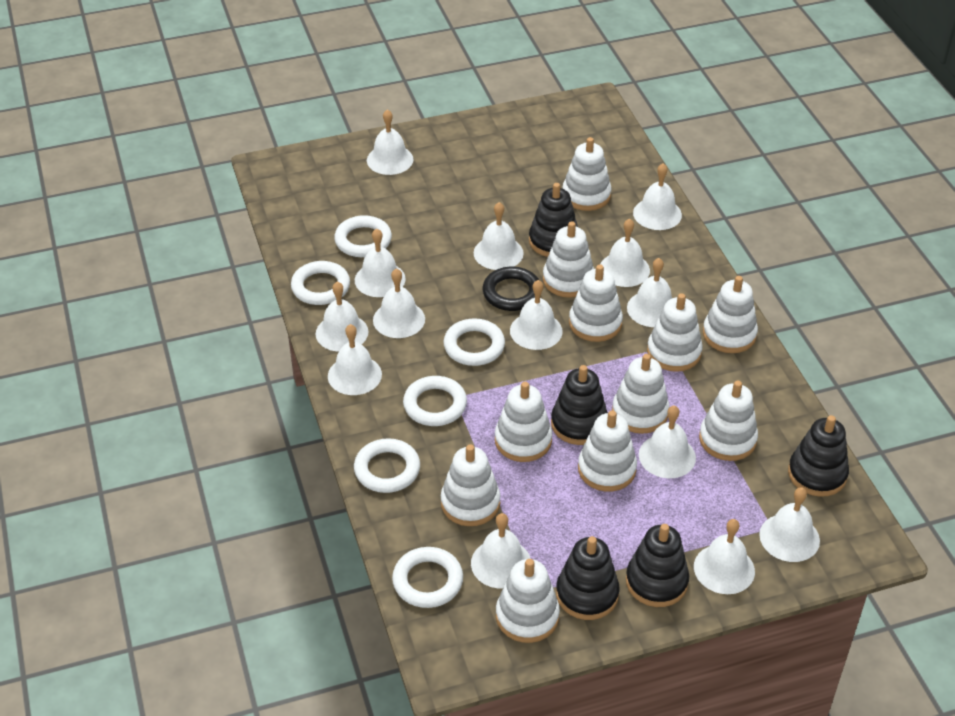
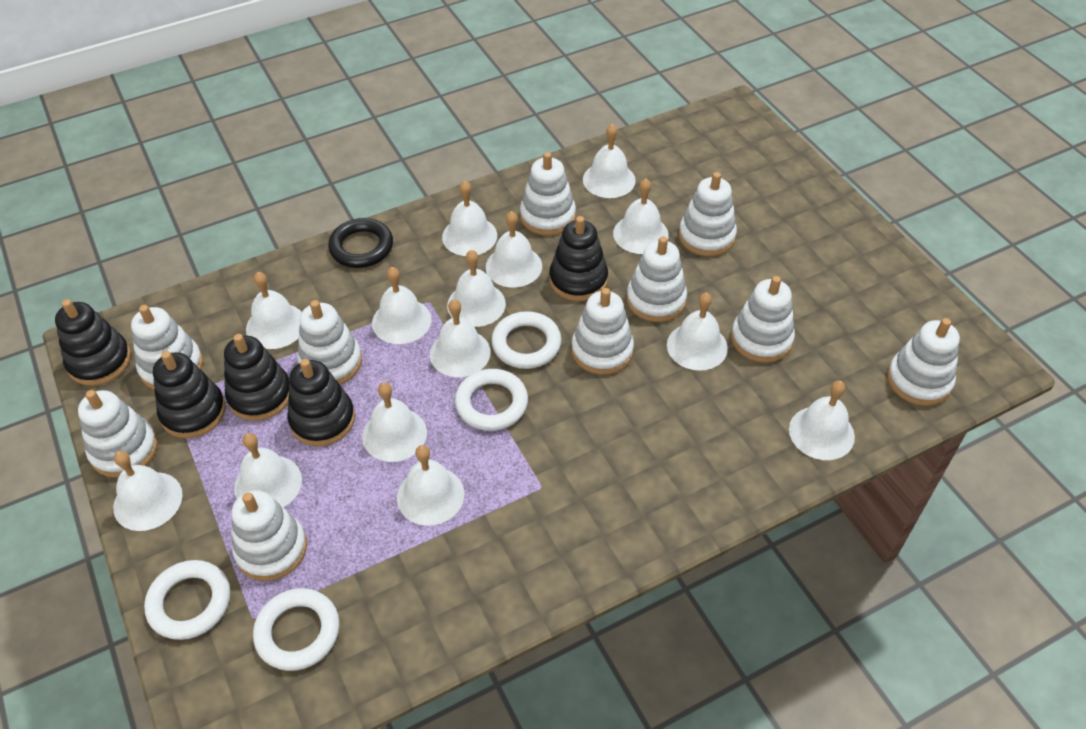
white ring: [291,261,350,305] [334,215,392,257] [354,438,420,493] [392,547,463,608] [403,376,467,426] [444,318,505,366] = 6 -> [144,560,230,640] [253,588,339,671] [455,369,528,431] [491,311,561,369] = 4
white stacking toy: [441,444,501,526] [495,382,552,462] [496,559,560,643] [543,221,594,298] [563,137,612,211] [569,264,623,342] [578,410,637,492] [612,354,670,434] [647,293,703,372] [699,381,758,461] [703,276,758,353] = 11 -> [78,390,158,478] [131,305,203,390] [232,490,307,581] [297,300,362,384] [520,152,576,236] [572,288,634,375] [627,236,687,322] [679,172,737,256] [731,276,795,363] [887,318,960,406] = 10

